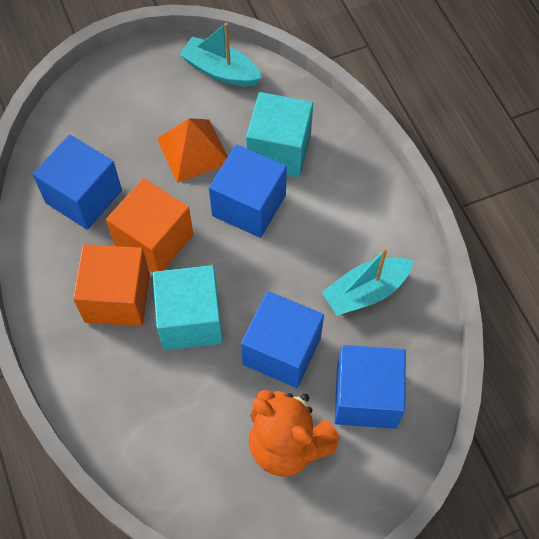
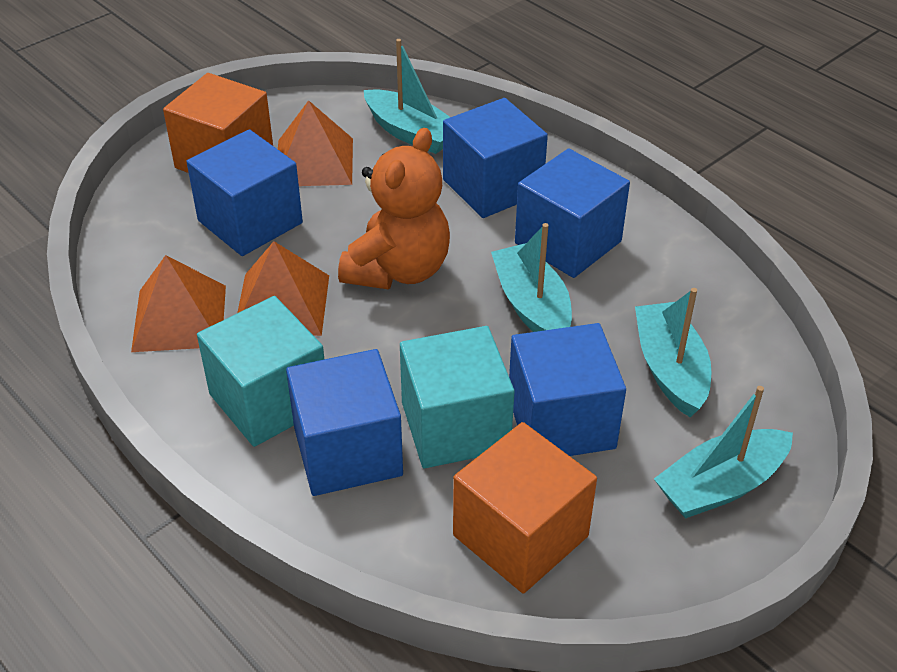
blue cube: [33,134,122,230] [209,144,287,238] [241,291,324,388] [335,345,406,429] = 4 -> [187,129,303,256] [286,349,403,496] [443,98,548,218] [509,323,626,456] [515,148,630,278] = 5
orange pyramid: [157,118,228,183] = 1 -> [131,255,226,352] [237,241,329,336] [278,100,353,186] = 3
turquoise boat: [179,23,262,86] [322,247,413,316] = 2 -> [364,39,450,154] [491,223,572,332] [635,288,711,417] [654,386,793,519] = 4

